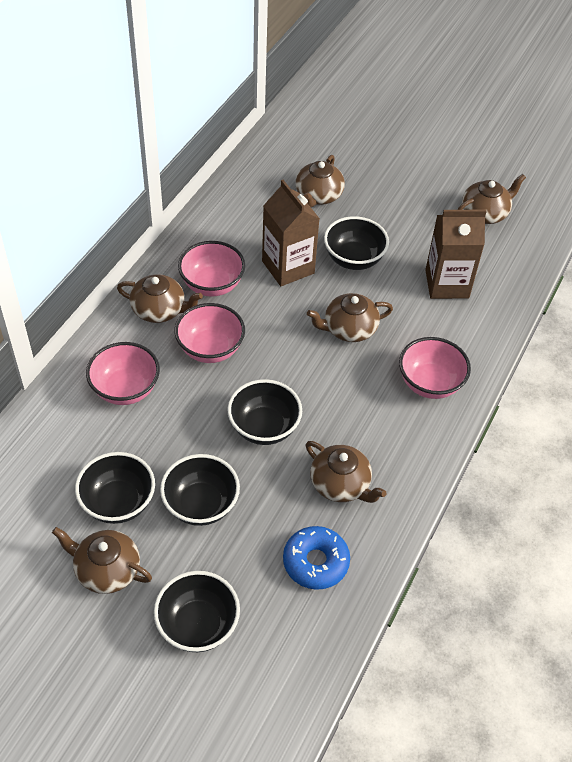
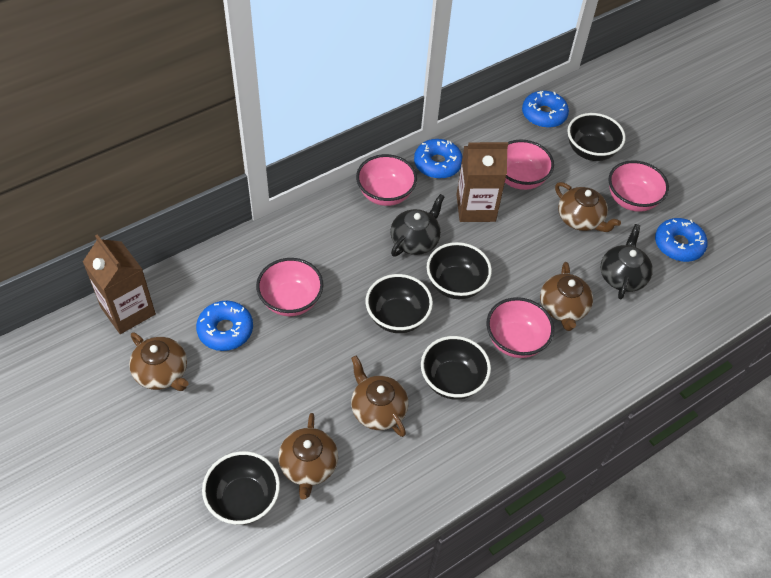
black teapot: none = 0 -> [390,194,445,257] [601,224,653,300] = 2
blue donut: [283,526,350,590] = 1 -> [196,301,253,351] [414,139,462,179] [522,91,569,128] [655,218,707,262] = 4
brown teapot: [52,527,152,594] [117,274,203,323] [295,155,345,207] [306,441,387,503] [307,293,393,342] [457,174,526,224] = 6 -> [129,332,189,391] [278,413,338,500] [351,355,408,437] [540,262,593,331] [555,182,621,232] = 5
pink bowl: [86,342,160,405] [174,303,245,363] [178,241,245,297] [399,337,471,399] = 4 -> [256,258,323,316] [356,154,417,206] [486,297,554,358] [505,140,554,190] [608,160,669,212] = 5

